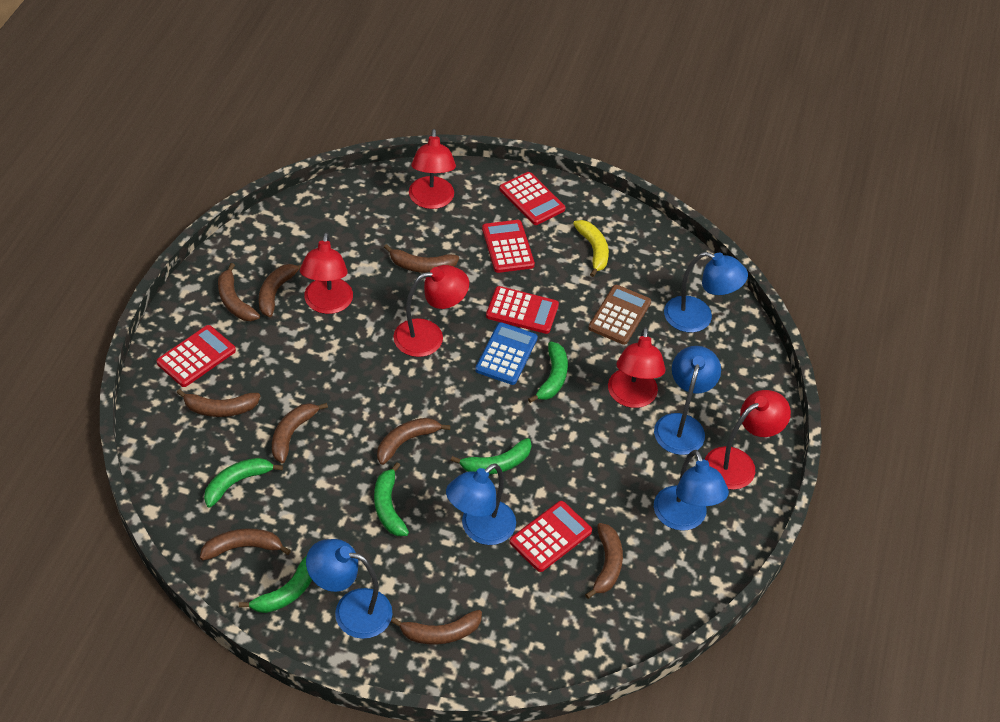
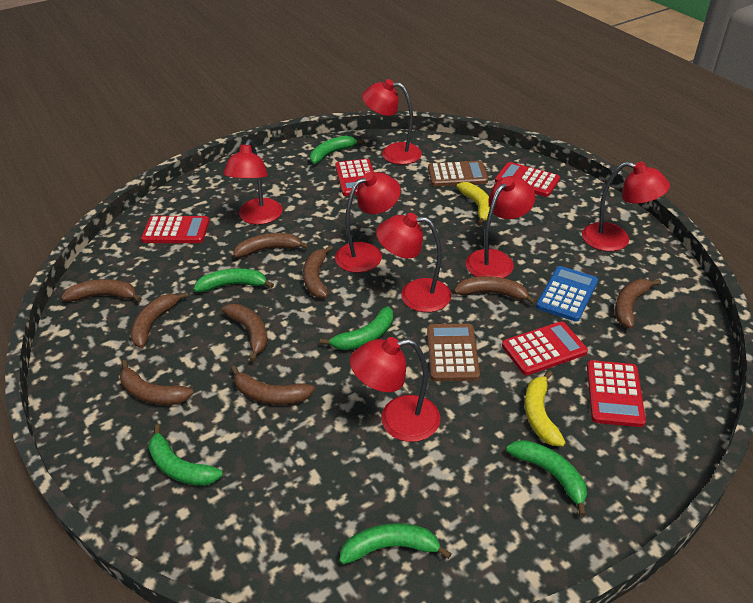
blue lamp: [306,539,393,639] [446,463,516,545] [654,346,721,455] [654,450,729,531] [664,252,748,333] = 5 -> none = 0
brown calculator: [588,285,651,345] = 1 -> [427,324,480,381] [428,161,488,186] = 2
green banana: [204,458,283,508] [239,555,312,613] [374,462,409,536] [451,438,532,475] [528,341,568,403] = 5 -> [148,424,223,486] [193,268,274,292] [310,136,364,164] [320,306,393,350] [339,523,452,564] [506,440,587,516] = 6
red lamp: [300,232,353,314] [393,265,469,357] [409,129,456,209] [608,327,666,408] [705,390,791,490] = 5 -> [223,139,283,225] [335,172,401,273] [350,337,441,442] [362,79,422,165] [376,213,451,312] [466,176,535,278] [582,161,670,251] = 7
yellow banana: [573,220,609,277] = 1 -> [457,182,490,226] [525,370,566,446] = 2

